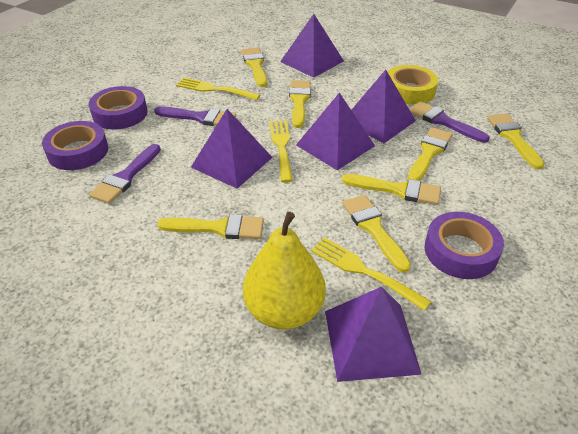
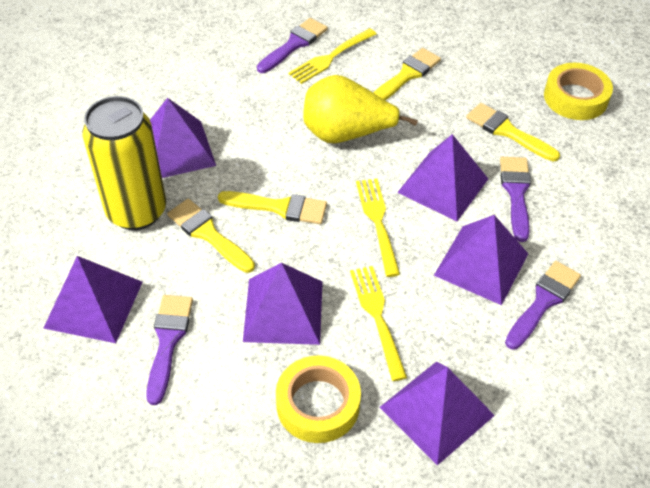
purple brush: [89,144,161,204] [154,106,236,126] [409,101,490,143] = 3 -> [146,295,193,405] [257,18,328,73] [500,157,531,242] [505,261,581,349] = 4
purple pyramid: [191,109,273,189] [280,14,344,78] [296,92,375,170] [325,287,422,382] [352,70,416,143] = 5 -> [44,256,142,343] [150,98,216,178] [243,262,323,345] [379,361,495,465] [397,134,488,221] [434,215,528,305] = 6
purple tape: [42,121,108,170] [89,86,147,129] [425,212,504,279] = 3 -> none = 0
yellow brush: [157,214,264,239] [242,48,267,87] [289,81,311,128] [342,174,441,205] [342,195,411,273] [408,127,452,181] [487,113,544,169] = 7 -> [167,199,255,273] [218,191,327,224] [373,48,441,100] [466,103,560,162] = 4
yellow can: none = 0 -> [82,96,166,230] = 1
yellow tape: [388,65,438,105] = 1 -> [276,355,361,443] [544,63,613,120] = 2

